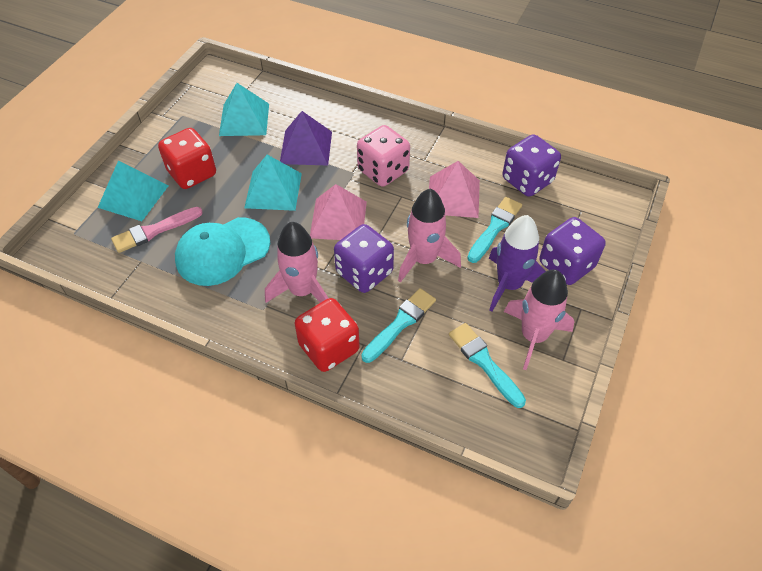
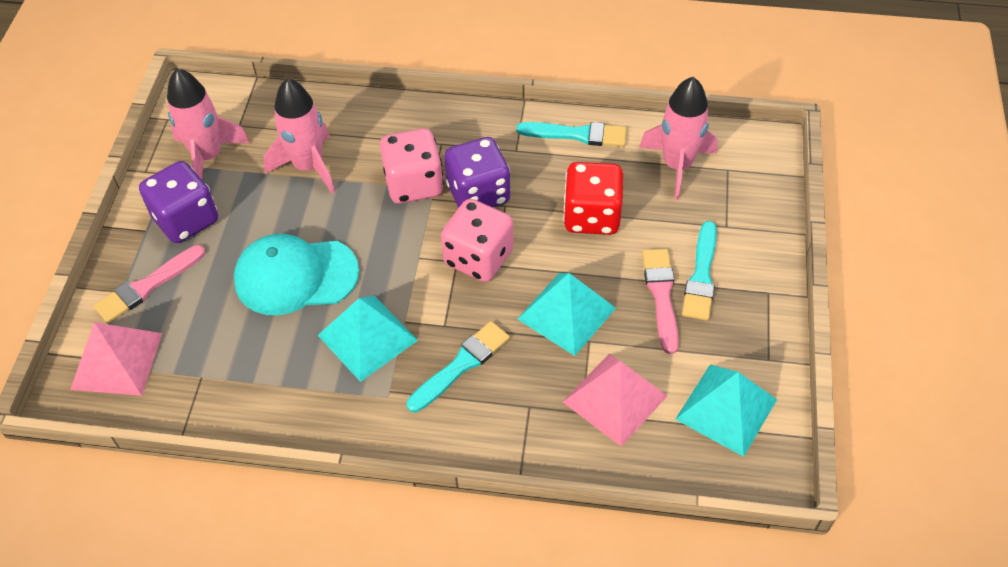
pink brush: [111,207,203,253] = 1 -> [93,245,205,323] [642,249,679,354] = 2
pink dice: [357,125,410,187] = 1 -> [380,128,444,204] [441,199,513,282] = 2
purple dice: [334,224,394,293] [502,134,561,197] [539,217,606,285] = 3 -> [139,161,218,243] [444,137,510,208] = 2
purple pyramid: [280,111,332,165] = 1 -> none = 0
purple rocket: [489,215,546,312] = 1 -> none = 0
red dice: [158,128,216,189] [295,298,360,372] = 2 -> [563,162,623,235] = 1

